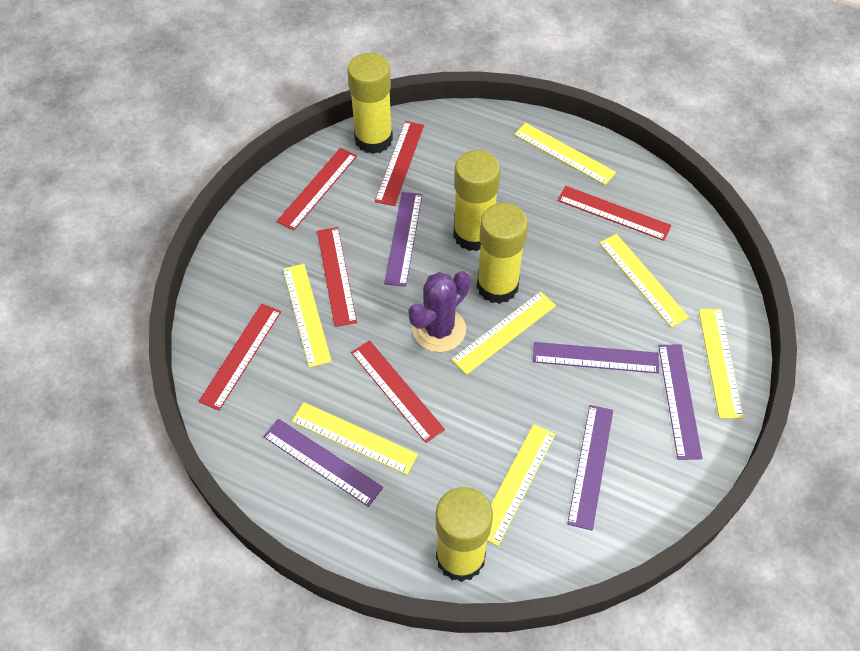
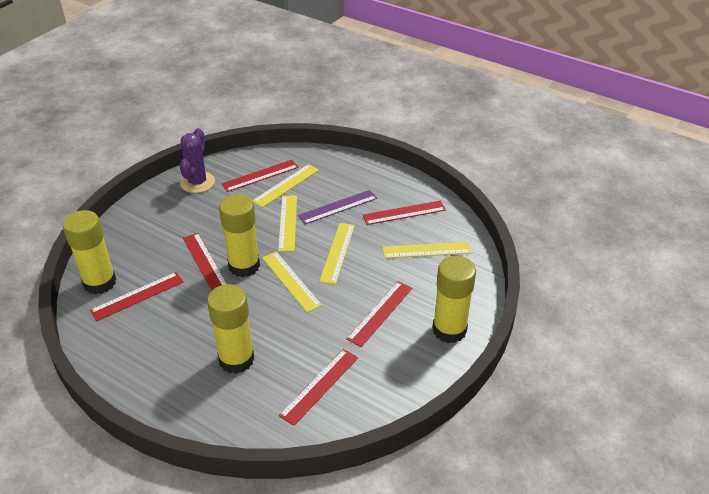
purple ruler: [263,419,383,507] [384,192,422,287] [533,342,659,373] [567,405,613,531] [658,344,702,460] = 5 -> [298,190,377,224] = 1
yellow ruler: [283,264,332,368] [292,402,418,475] [451,291,556,375] [487,424,555,546] [514,123,616,185] [599,234,689,328] [699,309,743,419] = 7 -> [252,164,319,208] [262,252,322,313] [278,196,297,252] [319,223,355,284] [382,242,471,258] = 5

